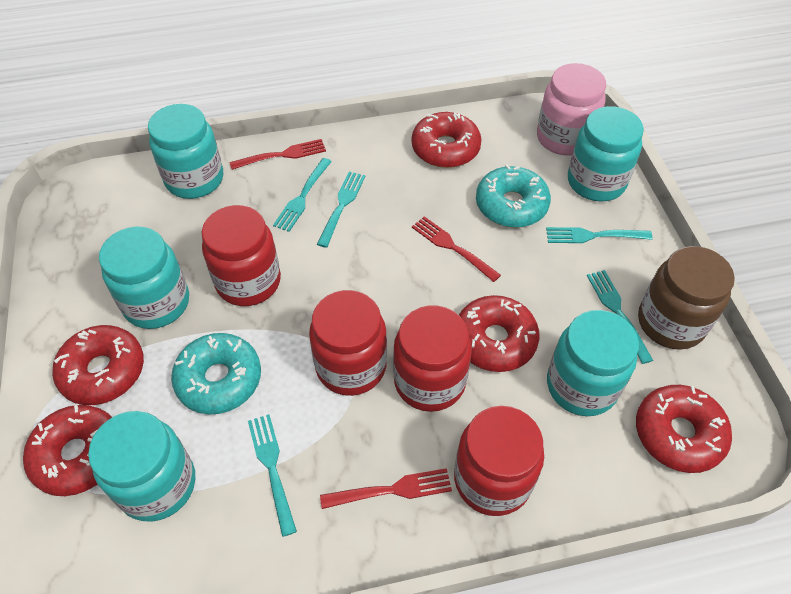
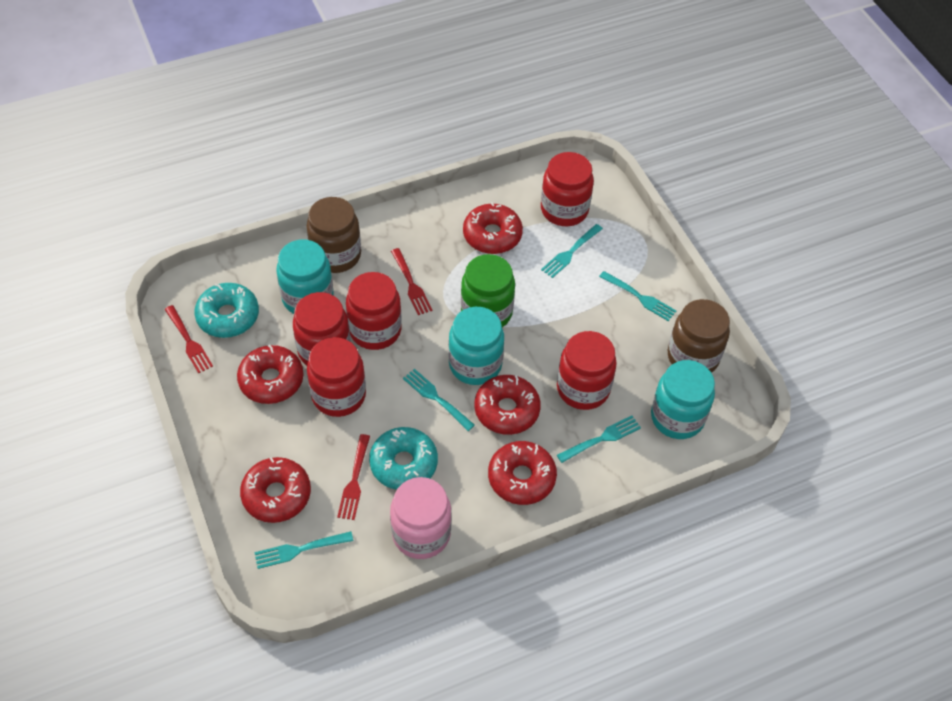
brown jar: [638,246,735,350] = 1 -> [306,197,361,273] [668,299,730,373] = 2
green jar: none = 0 -> [461,254,515,327] = 1
red jar: [202,205,281,306] [309,290,387,396] [393,305,472,412] [454,406,544,516] = 4 -> [293,292,351,366] [307,337,366,417] [346,272,402,350] [541,152,594,226] [557,331,617,410] = 5
turquoise jar: [88,411,195,522] [99,227,189,329] [148,104,223,199] [547,310,639,416] [568,106,644,202] = 5 -> [276,240,333,314] [448,307,504,385] [651,360,715,439] = 3

